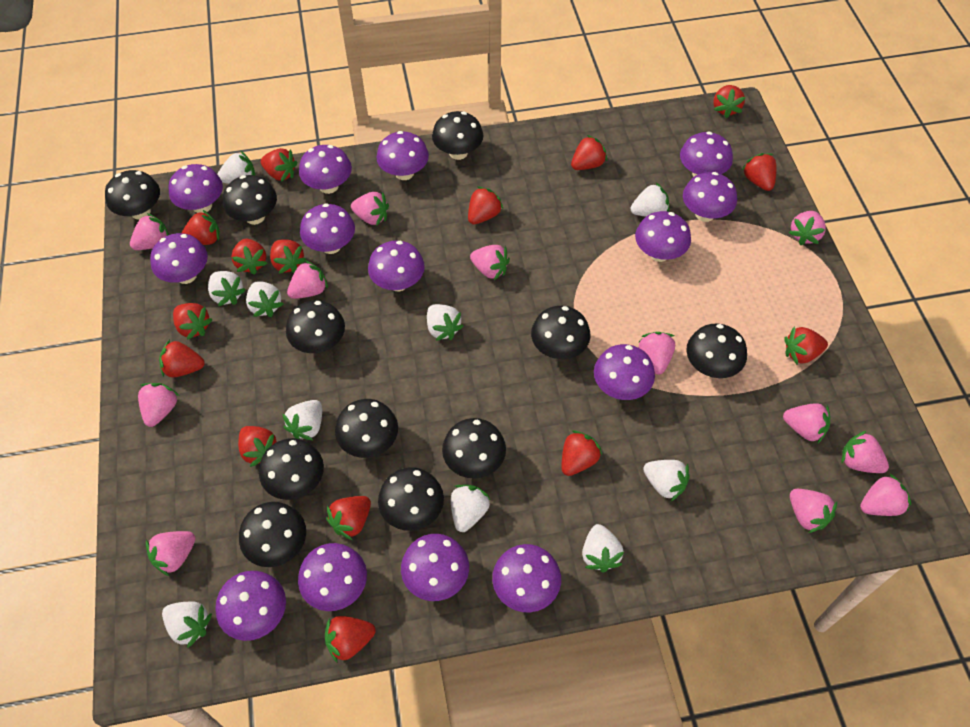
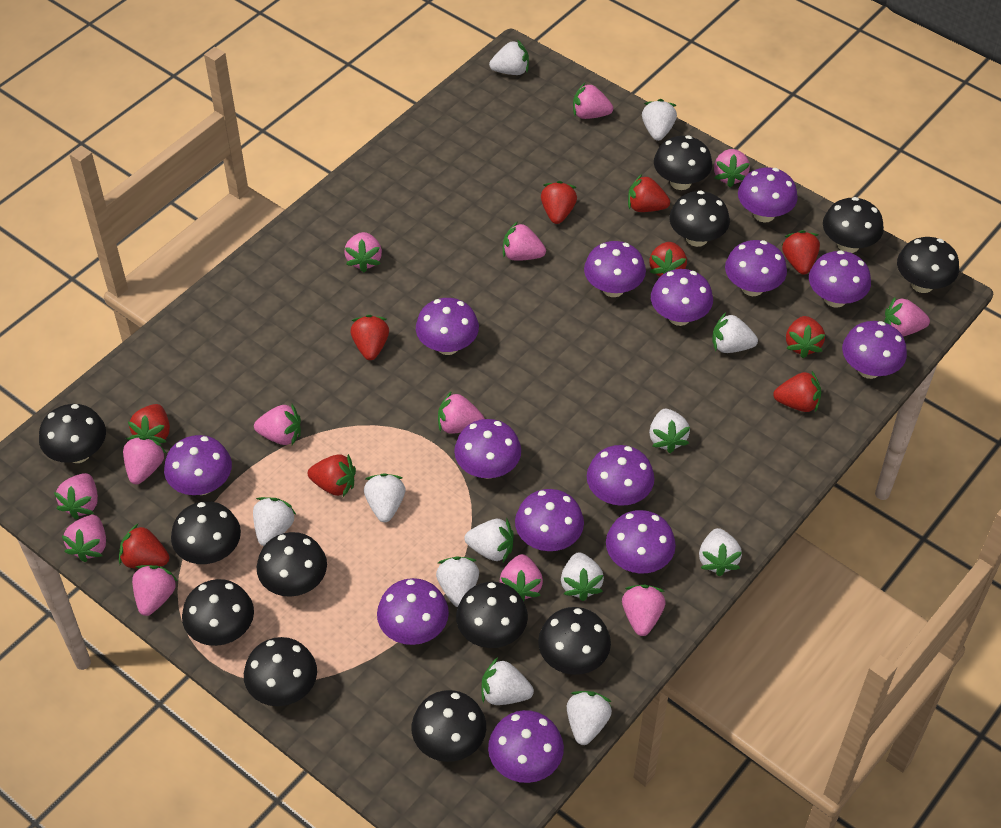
black mushroom: [105,170,160,220] [223,175,277,225] [239,502,306,567] [259,438,324,500] [286,300,345,353] [335,399,398,458] [378,467,444,531] [432,111,483,160] [442,418,506,478] [531,306,590,359] [686,324,747,378] = 11 -> [39,404,106,463] [171,501,241,564] [182,579,254,646] [244,637,317,706] [257,532,327,597] [412,690,486,762] [456,582,528,648] [538,607,611,675] [654,135,712,190] [669,190,730,247] [823,197,884,253] [897,237,959,293] = 12
pink strawberry: [130,213,169,250] [138,383,179,427] [146,531,196,576] [287,260,328,299] [351,192,389,226] [470,245,510,280] [639,332,675,375] [783,403,830,444] [789,211,826,245] [790,489,837,533] [842,430,889,473] [860,474,911,516] = 12 -> [54,473,98,519] [62,515,106,562] [123,437,166,484] [132,565,178,616] [254,404,301,445] [344,232,382,272] [438,391,485,434] [500,554,543,601] [503,222,546,261] [573,83,613,119] [622,585,666,636] [714,149,750,187] [884,297,930,336] = 13
red strawberry: [159,339,205,377] [173,303,213,340] [182,209,220,245] [231,239,268,275] [238,426,277,467] [260,148,298,182] [270,239,307,274] [325,616,376,663] [326,496,371,540] [468,186,503,224] [561,430,602,476] [571,135,607,170] [714,85,746,118] [742,153,776,191] [784,326,828,365] = 15 -> [119,524,169,568] [128,404,170,443] [308,454,356,497] [350,315,389,360] [541,181,577,224] [628,174,670,212] [649,242,687,277] [773,371,821,412] [781,230,820,275] [786,316,825,358] = 10
white strawberry: [162,602,212,648] [208,271,246,306] [217,151,255,184] [246,281,283,317] [282,400,322,440] [427,304,464,341] [451,485,491,532] [582,524,624,573] [630,183,669,217] [643,460,690,501] = 10 -> [253,497,296,546] [364,473,405,522] [436,556,479,607] [464,518,514,562] [481,657,534,705] [489,40,529,75] [561,552,604,601] [567,691,612,745] [642,99,677,141] [649,409,690,453] [699,528,742,576] [712,312,758,353] = 12

